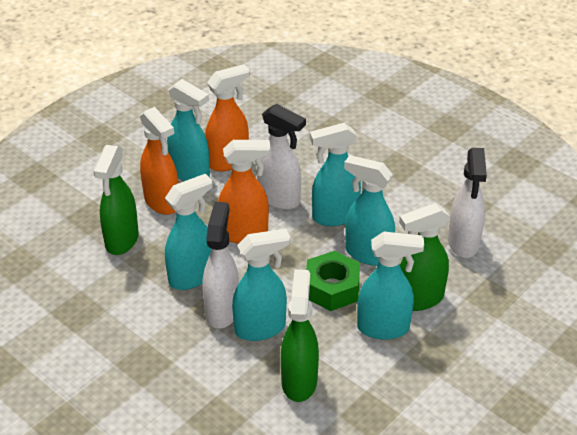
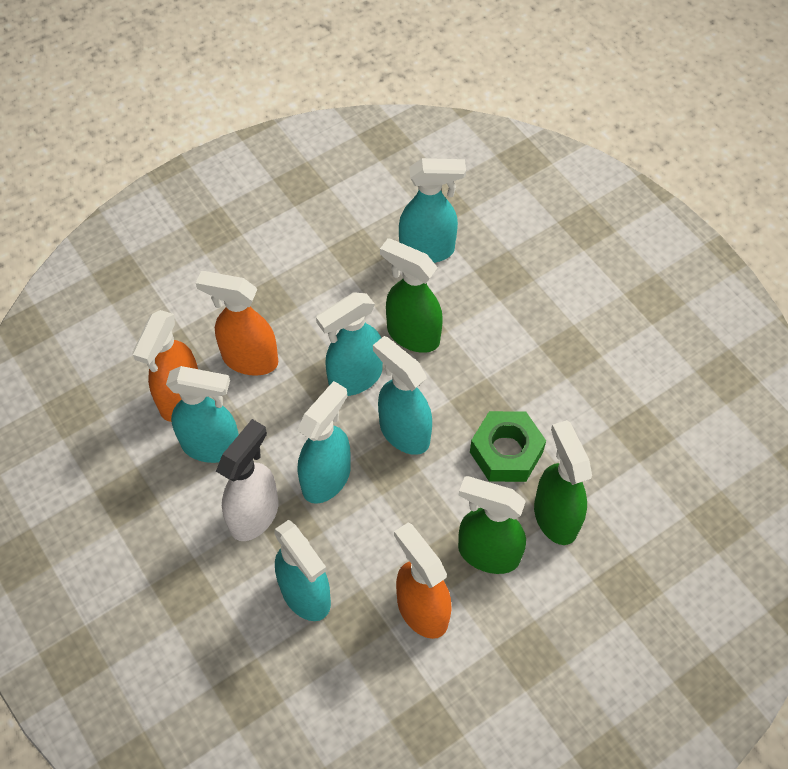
white spray bottle: [202,202,239,329] [257,104,306,210] [448,148,487,258] = 3 -> [216,419,279,541] = 1

